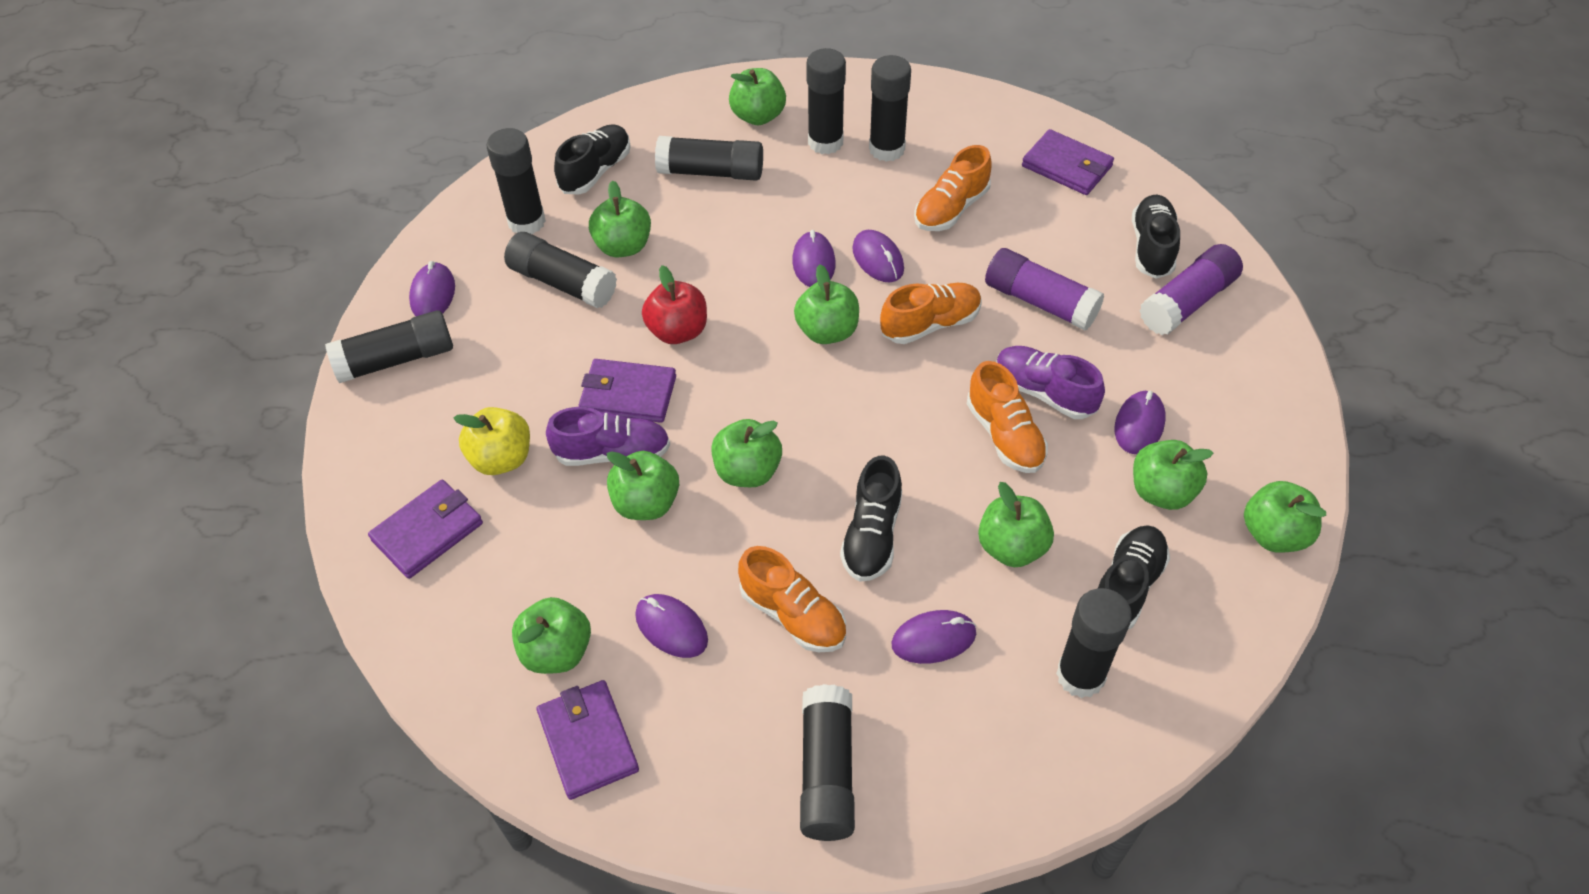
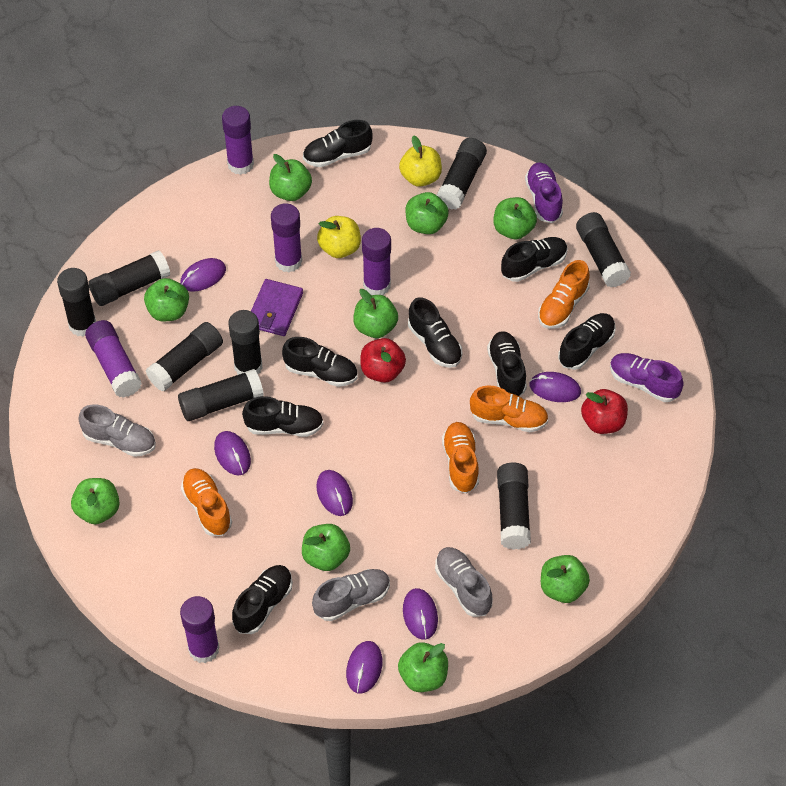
black shoe: [554,124,631,195] [840,456,902,582] [1098,525,1170,630] [1132,195,1180,279] = 4 -> [232,565,293,634] [242,396,324,437] [282,337,358,387] [303,120,373,167] [408,297,462,368] [487,331,527,396] [501,237,568,282] [558,313,616,370] = 8
grey shoe: none = 0 -> [78,405,156,457] [312,569,390,621] [435,547,493,617] = 3
purple glue stick: [985,248,1104,330] [1139,244,1243,335] = 2 -> [85,320,142,398] [180,596,220,663] [222,106,254,175] [271,203,302,272] [362,228,391,295] = 5
purple wallet: [368,480,483,579] [537,680,639,800] [579,359,676,423] [1022,129,1114,195] = 4 -> [251,279,303,336] = 1
red apple: [642,265,707,344] = 1 -> [361,338,406,383] [581,389,628,434] = 2
yellow apple: [454,407,530,475] = 1 -> [317,216,361,258] [399,135,442,187] = 2

